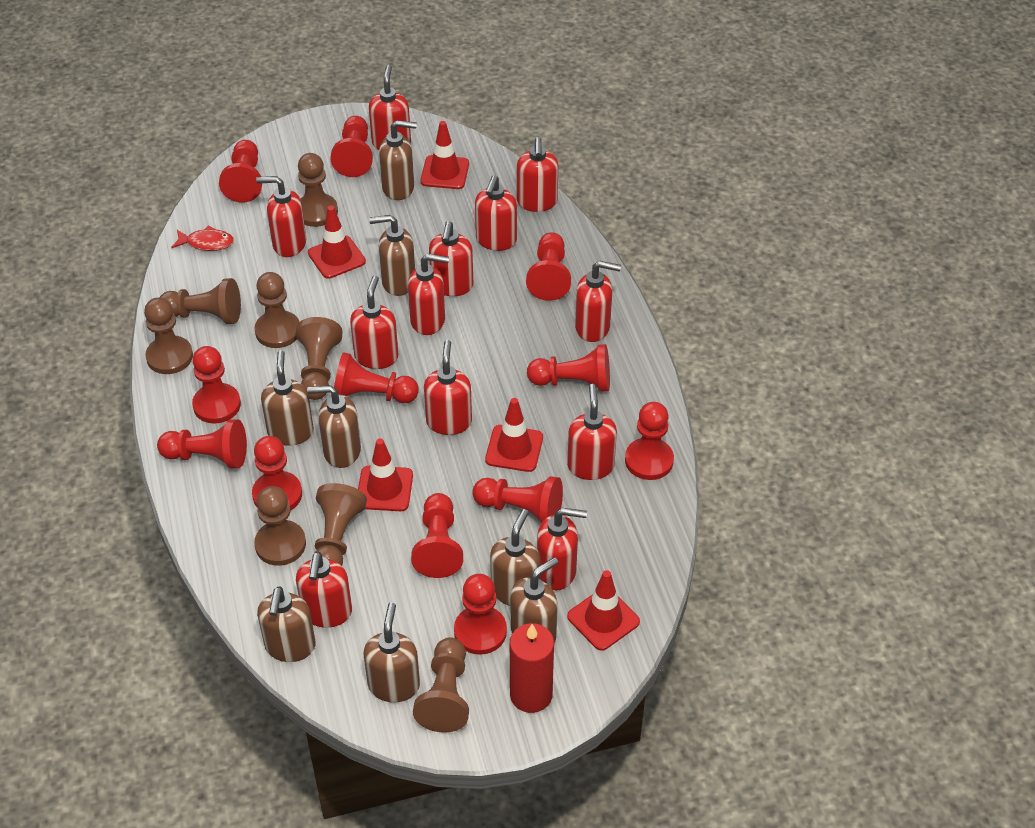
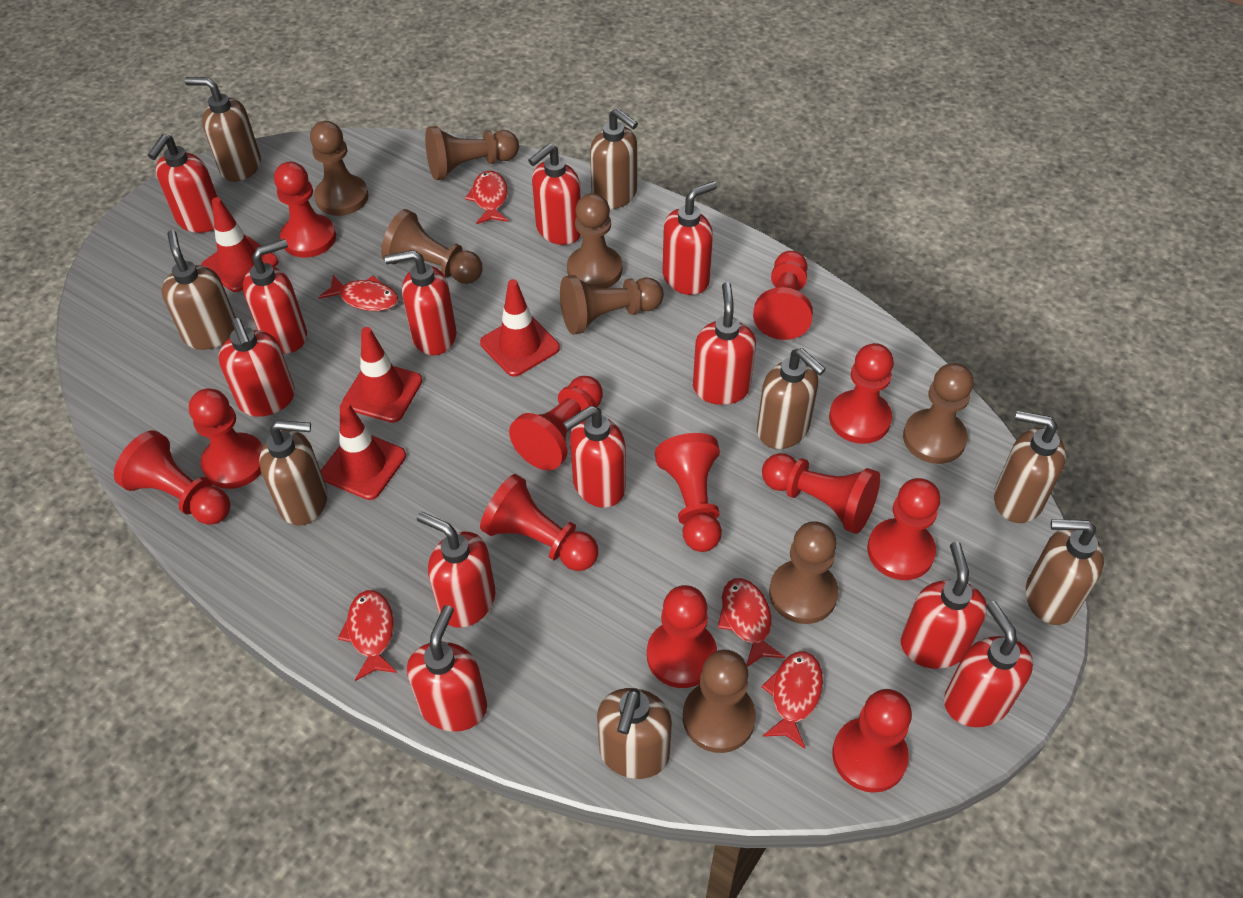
red candle: [510,623,554,713] = 1 -> none = 0
red fish: [171,226,234,251] = 1 -> [318,275,398,311] [338,590,397,681] [465,171,508,224] [718,578,785,667] [761,651,823,749] = 5
red traffic cone: [308,206,366,279] [358,438,413,511] [420,121,469,189] [485,398,543,472] [567,570,640,651] = 5 -> [201,197,278,292] [321,402,406,500] [342,327,422,423] [480,279,560,377] = 4

